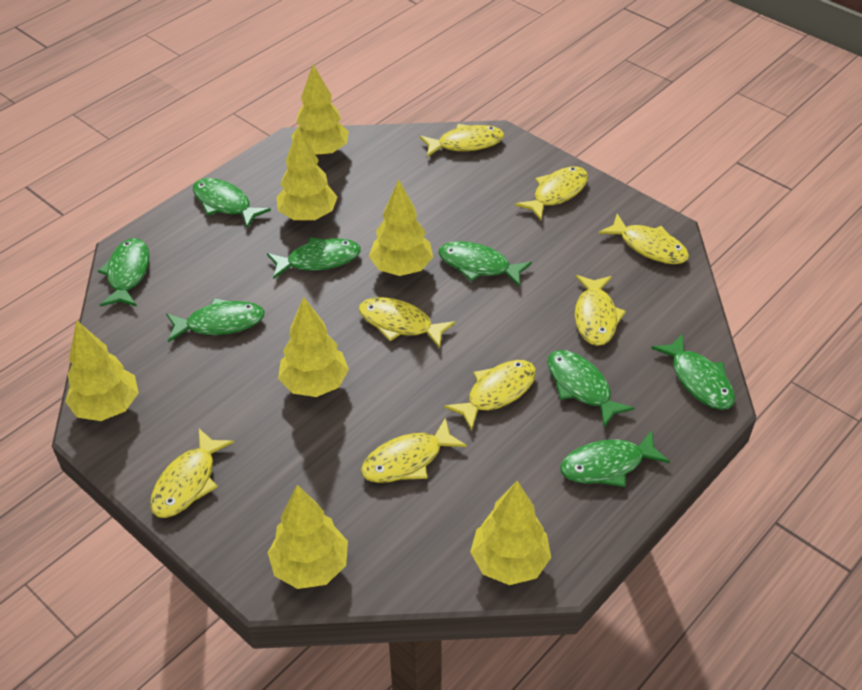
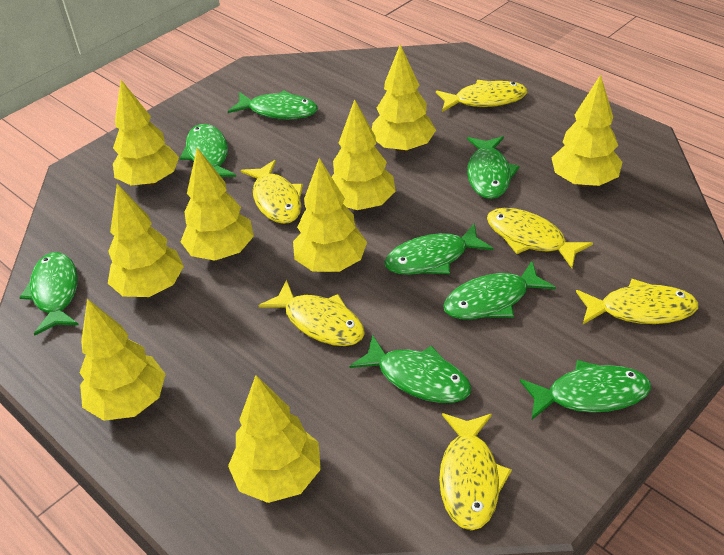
yellow fish: [150,429,234,518] [359,297,456,348] [361,417,467,483] [420,124,504,157] [444,360,536,431] [515,167,588,220] [575,275,626,346] [598,214,689,264] = 8 -> [241,160,303,224] [258,280,365,346] [436,80,527,112] [439,413,512,530] [487,208,593,268] [576,279,699,324] = 6
yellow tree: [65,320,139,421] [268,485,348,589] [276,128,337,221] [278,297,349,397] [291,64,349,156] [369,179,433,276] [470,481,551,585] = 7 -> [79,299,166,421] [108,184,184,297] [113,80,179,186] [180,148,254,261] [228,375,321,503] [293,158,367,272] [332,99,396,210] [372,44,436,152] [552,75,622,187] = 9

